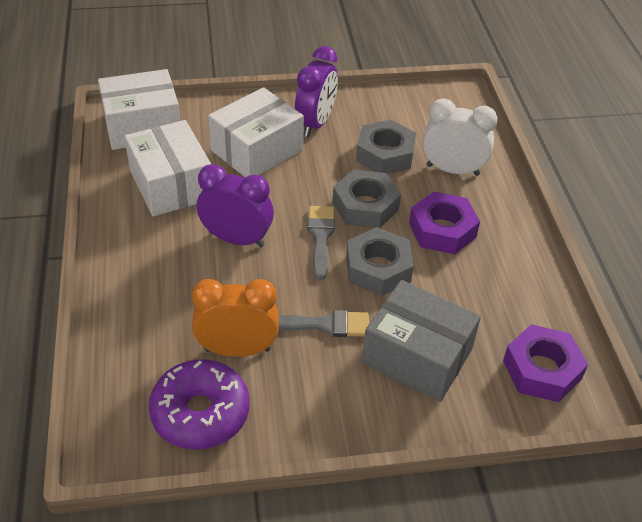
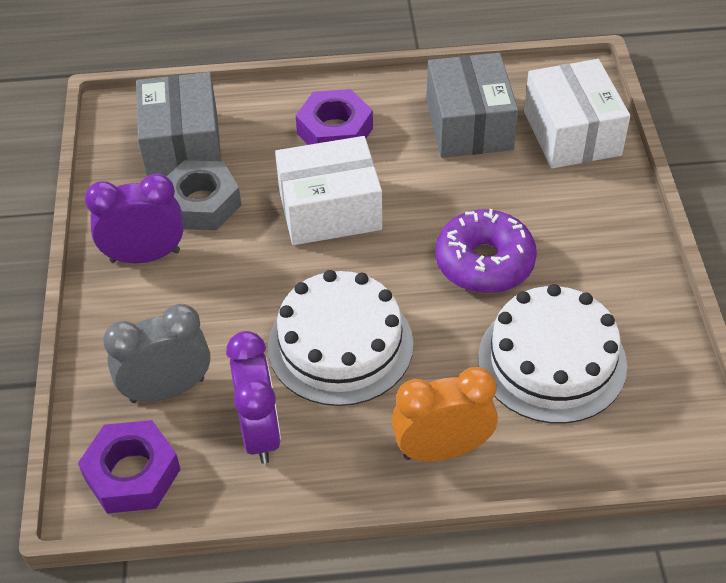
grey box: [362,280,481,402] = 1 -> [136,72,222,177] [427,53,518,158] = 2
grey brush: [279,310,369,337] [308,206,335,280] = 2 -> none = 0
grey clock: none = 0 -> [103,304,210,403] = 1
grey nut: [332,169,401,228] [346,227,414,296] [356,120,416,174] = 3 -> [167,160,241,230] = 1
white box: [98,69,180,150] [124,120,211,217] [208,87,304,178] = 3 -> [275,136,382,245] [524,59,630,169] = 2
white cake: none = 0 -> [268,270,413,406] [478,284,627,424] = 2
white clock: [423,99,498,176] = 1 -> none = 0

